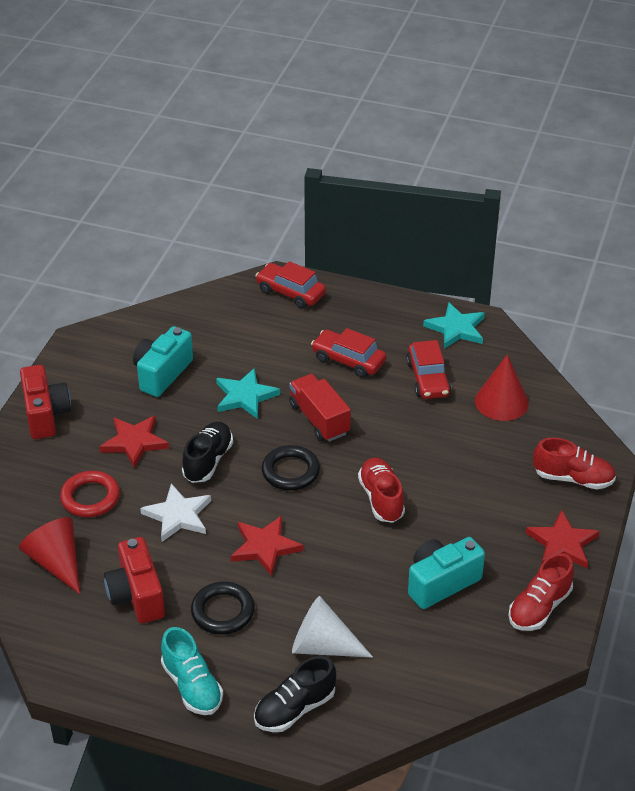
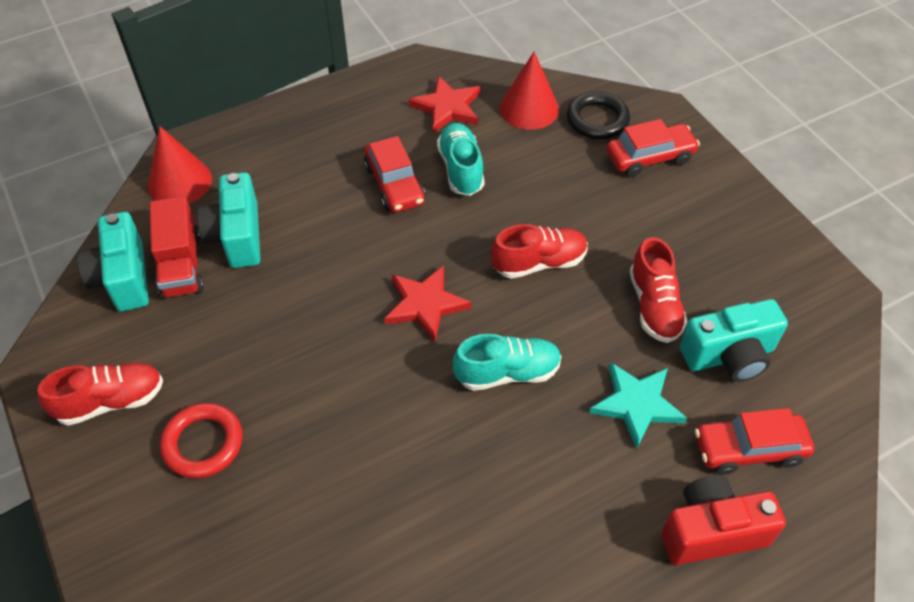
black ring: [191,582,255,635] [262,445,320,491] = 2 -> [567,92,630,139] = 1
black shoe: [182,422,233,483] [254,656,336,732] = 2 -> none = 0
red camera: [20,365,71,439] [104,537,165,623] = 2 -> [661,475,786,565] = 1
red star: [99,415,169,468] [231,516,303,576] [526,510,600,569] = 3 -> [384,265,472,342] [409,76,480,133] = 2
turquoise camera: [133,326,193,397] [408,537,485,609] = 2 -> [77,212,149,311] [197,172,260,268] [680,299,788,382] = 3
turquoise shoe: [161,627,223,715] = 1 -> [437,123,484,196] [453,334,562,391] = 2
turquoise star: [216,368,280,419] [423,302,485,349] = 2 -> [589,362,687,449] = 1
white cone: [292,596,373,658] = 1 -> none = 0
white star: [140,484,211,542] = 1 -> none = 0

